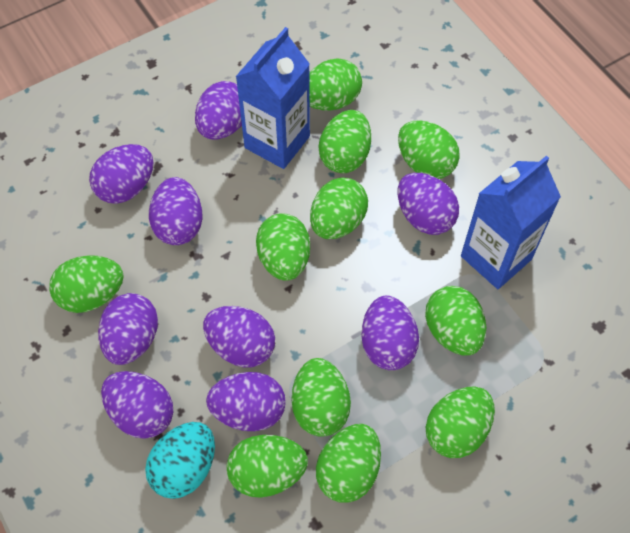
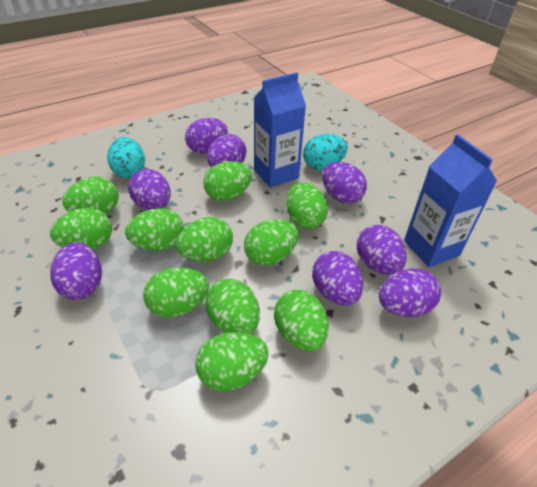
purple egg: [89,144,153,204] [98,293,158,365] [101,371,173,439] [149,177,202,245] [195,81,242,139] [203,306,275,367] [206,372,286,431] [361,295,419,370] [398,173,459,235] = 9 -> [51,242,102,300] [128,169,171,210] [185,118,228,154] [207,134,246,167] [312,251,363,305] [322,162,367,204] [357,225,407,275] [379,268,441,317] = 8
turquoise egg: [145,422,215,499] = 1 -> [107,137,145,178] [303,134,348,170] = 2

